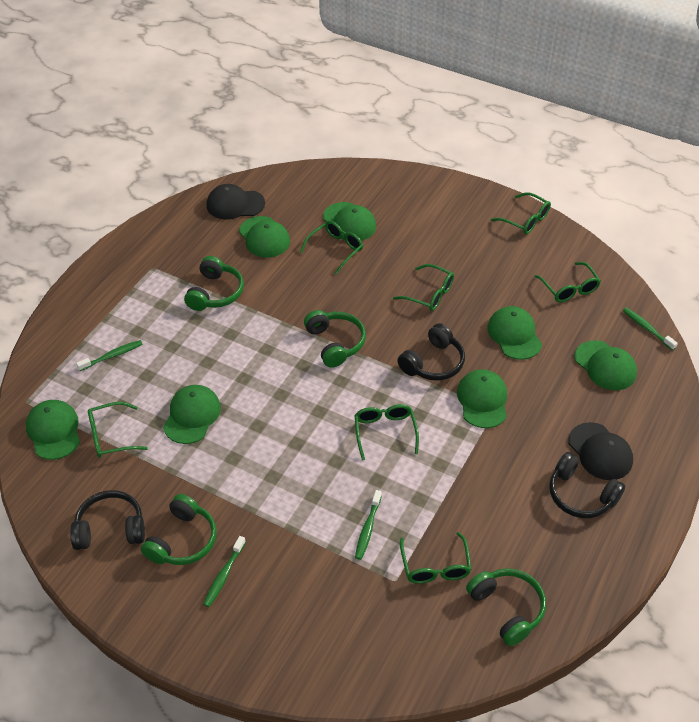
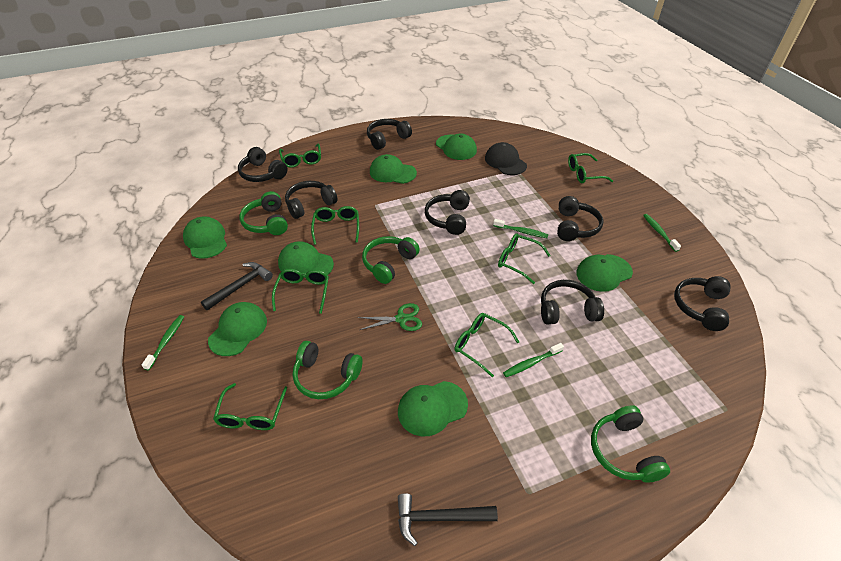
black cap: [207,184,265,220] [568,422,633,480] = 2 -> [485,142,527,175] = 1
black hammer: none = 0 -> [201,262,273,310] [398,493,498,546] = 2
black headphones: [70,490,145,550] [397,323,465,381] [549,452,625,518] = 3 -> [238,147,288,182] [285,181,338,219] [367,119,412,150] [425,190,470,235] [541,280,604,325] [557,196,603,241] [674,276,730,331] = 7
green scissors: none = 0 -> [358,303,422,331] = 1

